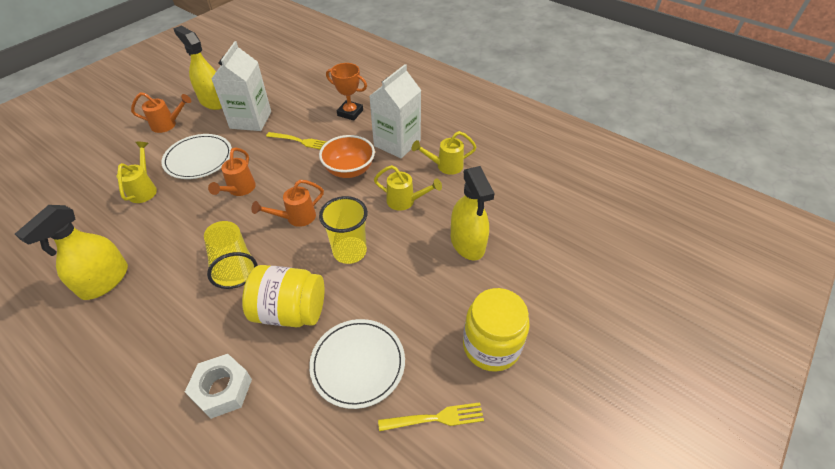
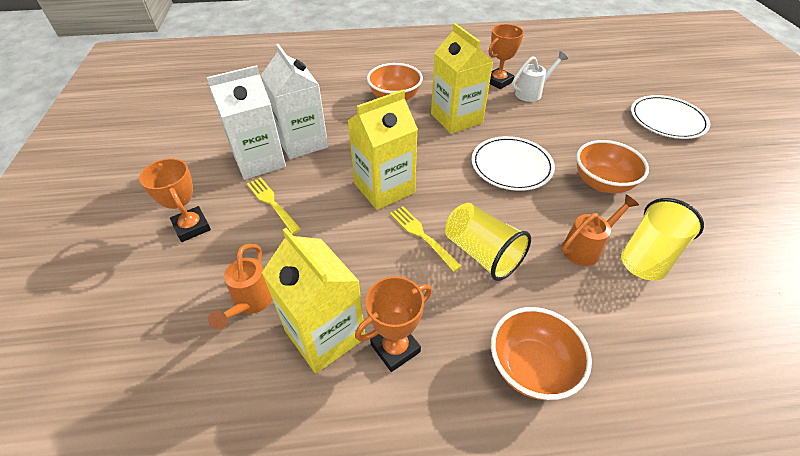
orange bowl: [319,135,375,178] = 1 -> [367,63,423,100] [491,307,592,400] [576,140,649,193] = 3
orange trophy: [326,63,367,121] = 1 -> [139,158,211,242] [355,276,432,372] [488,24,524,89] = 3
orange watering can: [131,92,191,133] [208,147,256,196] [252,180,324,227] = 3 -> [208,244,273,330] [562,195,639,266] = 2
white nut: [185,354,252,419] = 1 -> none = 0
white watering can: none = 0 -> [512,51,568,102] = 1
yellow carton: none = 0 -> [262,228,365,374] [347,90,418,210] [431,23,494,134] = 3
yellow jar: [242,265,324,327] [463,288,530,372] = 2 -> none = 0
yellow spray bottle: [15,205,128,300] [173,26,222,110] [451,166,495,261] = 3 -> none = 0
yellow watering can: [117,142,157,203] [374,165,442,211] [412,131,477,175] = 3 -> none = 0

